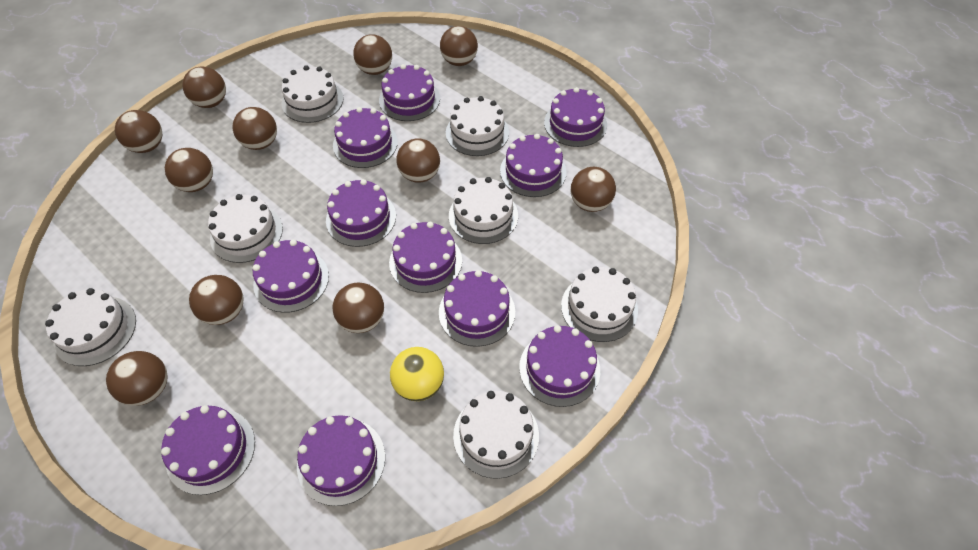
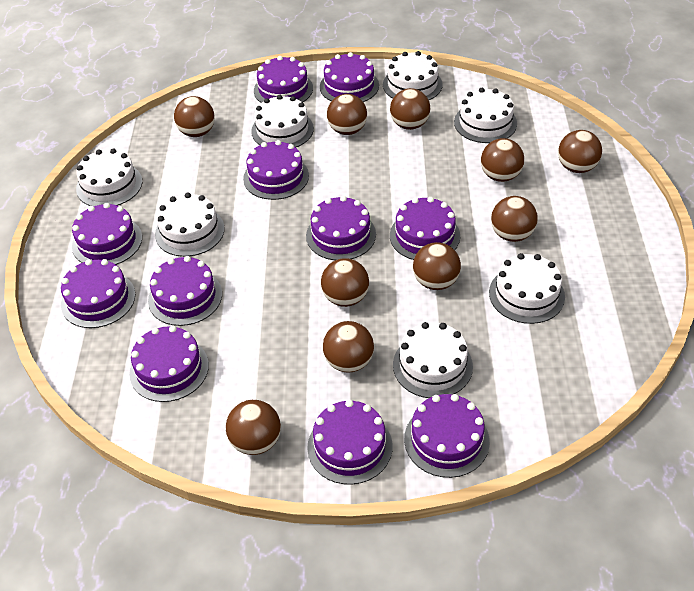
brown ball: [106,351,168,406] [115,110,162,153] [165,148,213,192] [182,66,226,108] [189,275,243,325] [233,107,277,150] [333,282,384,333] [353,34,392,75] [396,138,440,183] [440,26,478,66] [571,167,616,212] = 11 -> [174,96,215,137] [226,400,281,455] [321,258,369,307] [323,321,374,373] [327,94,367,135] [390,88,431,130] [413,242,461,290] [481,138,524,182] [491,196,538,242] [558,130,602,173] = 10
yellow ball: [390,347,444,401] = 1 -> none = 0

